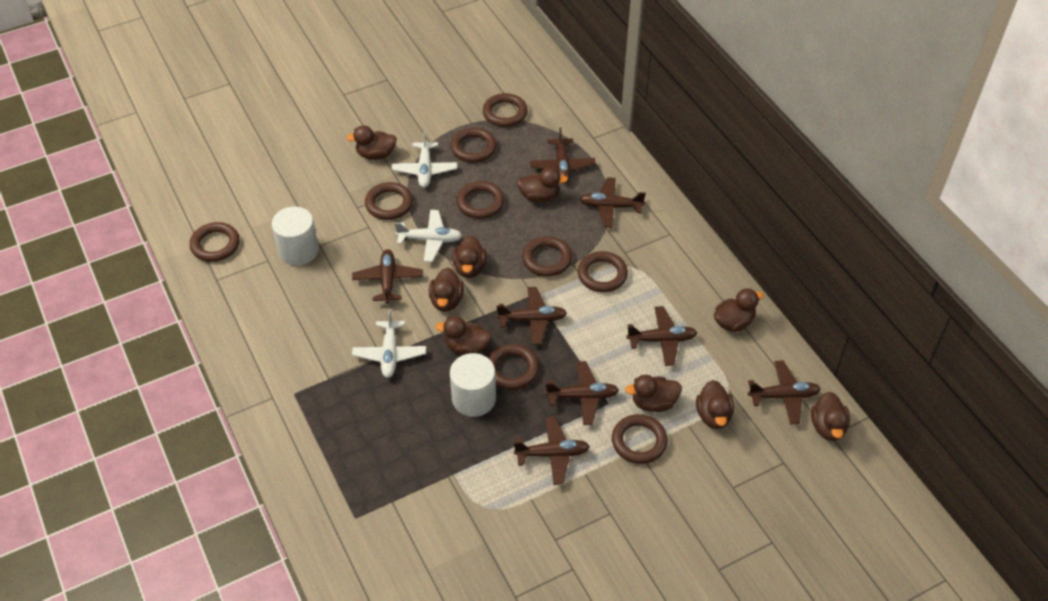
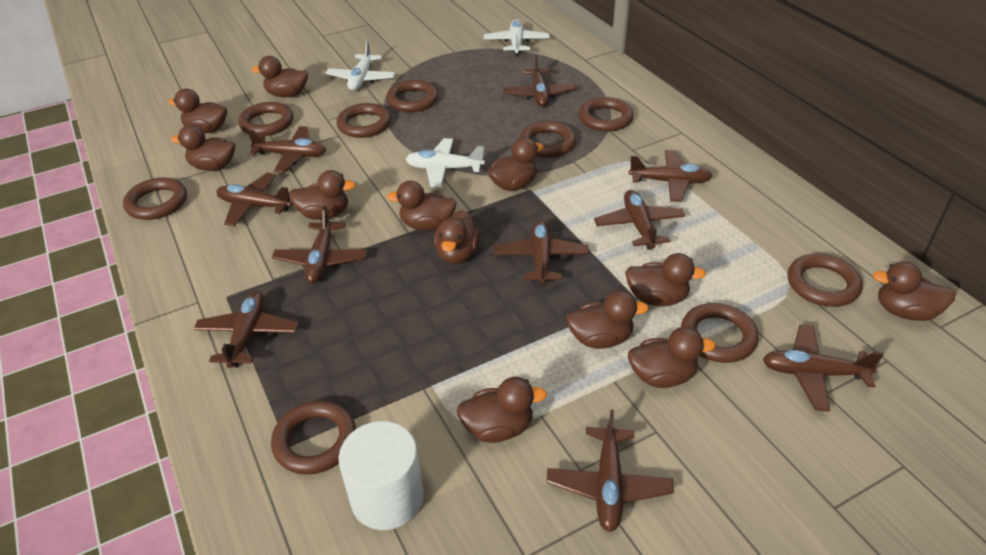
brown duck: [346,125,397,160] [429,268,464,312] [435,316,492,355] [452,235,487,278] [517,167,568,203] [625,375,682,412] [696,380,734,429] [714,289,764,332] [811,392,850,441] = 9 -> [168,89,227,133] [171,124,235,171] [251,56,308,98] [289,170,356,220] [386,181,457,231] [434,210,481,264] [456,377,547,443] [488,137,544,191] [566,290,649,349] [625,253,706,306] [628,327,715,388] [873,262,956,321] = 12
brown plane: [352,249,423,304] [497,287,567,345] [514,416,590,485] [530,127,595,184] [545,361,619,425] [580,177,646,228] [626,306,697,366] [748,361,821,425] = 8 -> [193,291,298,368] [216,173,292,226] [247,126,326,173] [272,206,367,283] [494,220,589,285] [503,54,576,107] [546,410,674,532] [594,190,685,250] [629,150,713,202] [762,324,883,412] = 10
white cylinder: [272,207,319,266] [450,353,496,417] = 2 -> [338,421,424,530] = 1

